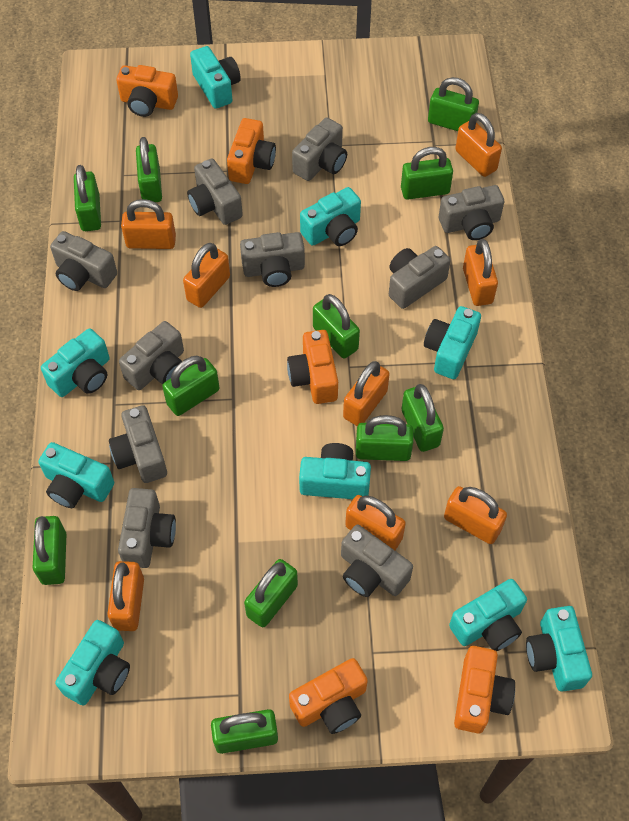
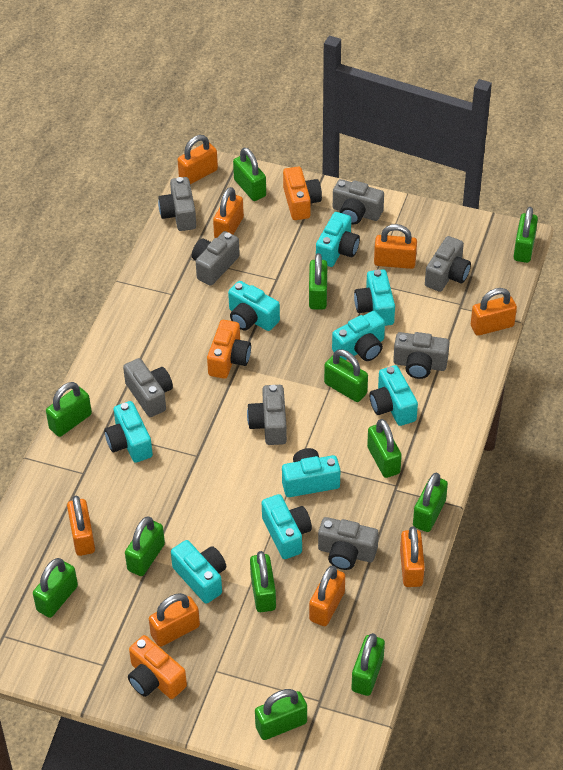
green padlock: [33,516,66,585] [74,165,101,231] [136,137,162,202] [162,356,219,416] [211,709,278,754] [244,559,298,627] [313,294,360,358] [356,415,414,461] [401,147,453,200] [402,384,444,452] [428,77,479,131] = 11 -> [33,558,78,618] [46,382,92,437] [125,516,165,576] [233,148,266,201] [250,551,276,612] [255,689,307,740] [309,253,327,310] [324,349,368,402] [351,633,385,696] [367,419,402,478] [413,473,448,532] [514,207,538,263] = 12
grey camera: [50,231,117,291] [109,405,167,483] [118,488,176,568] [119,321,184,390] [187,159,243,225] [240,232,305,287] [292,117,347,181] [341,525,413,597] [389,246,451,309] [439,185,504,240] = 10 -> [123,358,173,417] [158,177,196,231] [192,231,240,286] [247,385,287,445] [318,517,379,570] [333,179,384,224] [393,332,450,379] [425,236,471,292] = 8
orange camera: [116,65,178,117] [227,118,276,184] [287,330,338,404] [289,658,368,734] [454,646,515,733] = 5 -> [128,635,187,699] [207,320,251,379] [283,167,322,220] = 3

